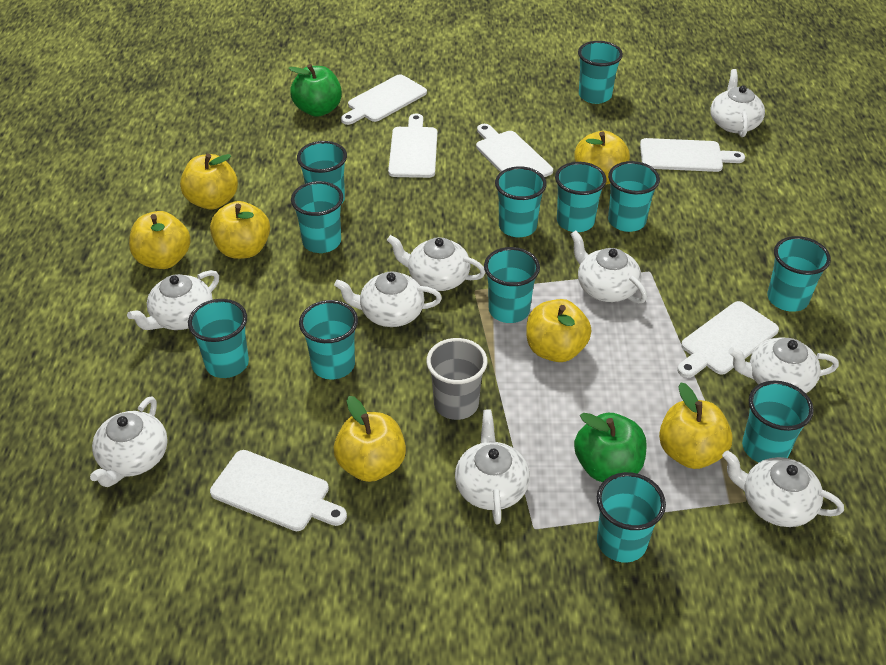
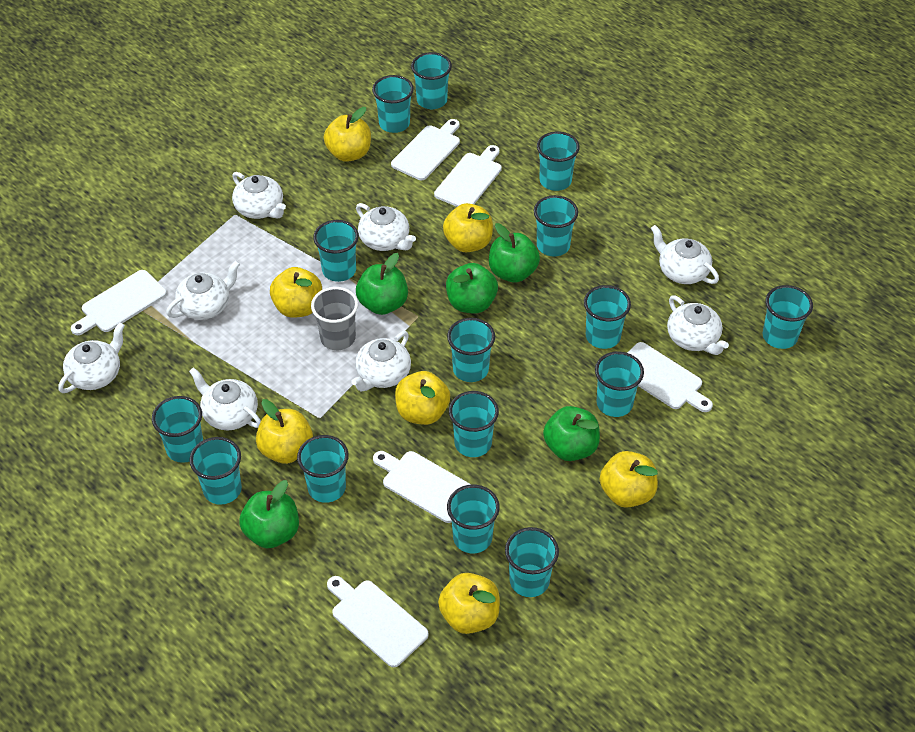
green apple: [288,64,342,117] [574,413,646,482] = 2 -> [239,480,299,548] [356,253,408,315] [446,263,498,313] [489,223,540,282] [543,406,600,461] = 5
turquoise cup: [188,299,249,378] [291,181,343,253] [297,141,347,203] [299,300,358,380] [484,247,540,323] [495,166,547,237] [555,162,607,232] [578,41,623,104] [597,472,666,562] [608,161,660,232] [742,381,814,462] [767,236,831,312] = 12 -> [152,396,203,463] [189,437,242,505] [297,435,349,503] [313,220,359,282] [372,75,414,133] [411,52,452,109] [447,318,495,382] [447,485,500,553] [449,391,499,457] [505,527,559,597] [534,195,578,257] [537,131,580,191] [584,285,631,349] [595,352,644,417] [763,285,813,349] = 15
white teapot: [90,396,168,487] [127,270,219,330] [334,271,442,327] [387,235,486,291] [455,409,530,525] [571,231,647,303] [710,69,765,137] [722,450,844,527] [728,337,839,393] = 9 -> [58,322,125,393] [166,261,240,320] [189,367,261,430] [232,172,286,219] [351,331,411,391] [356,203,416,251] [651,225,719,284] [667,295,729,355] = 8

